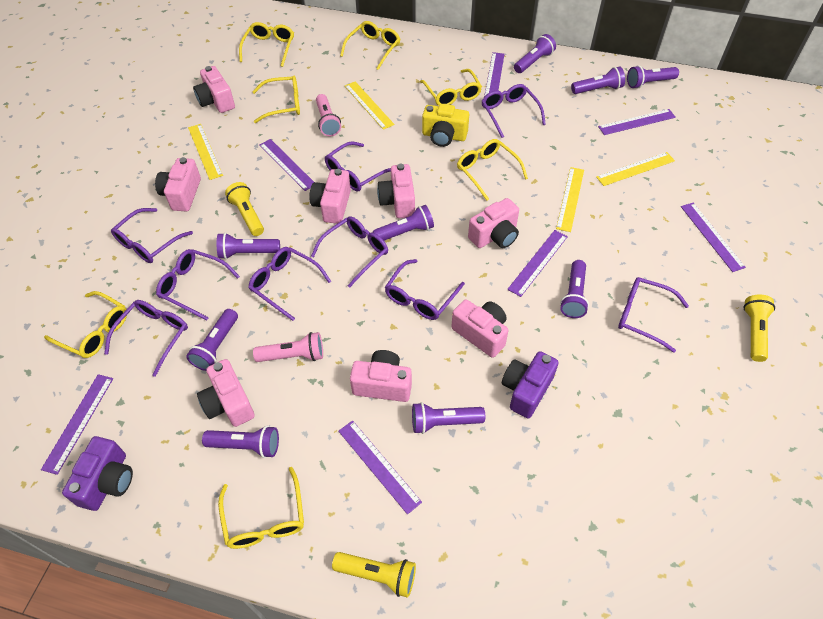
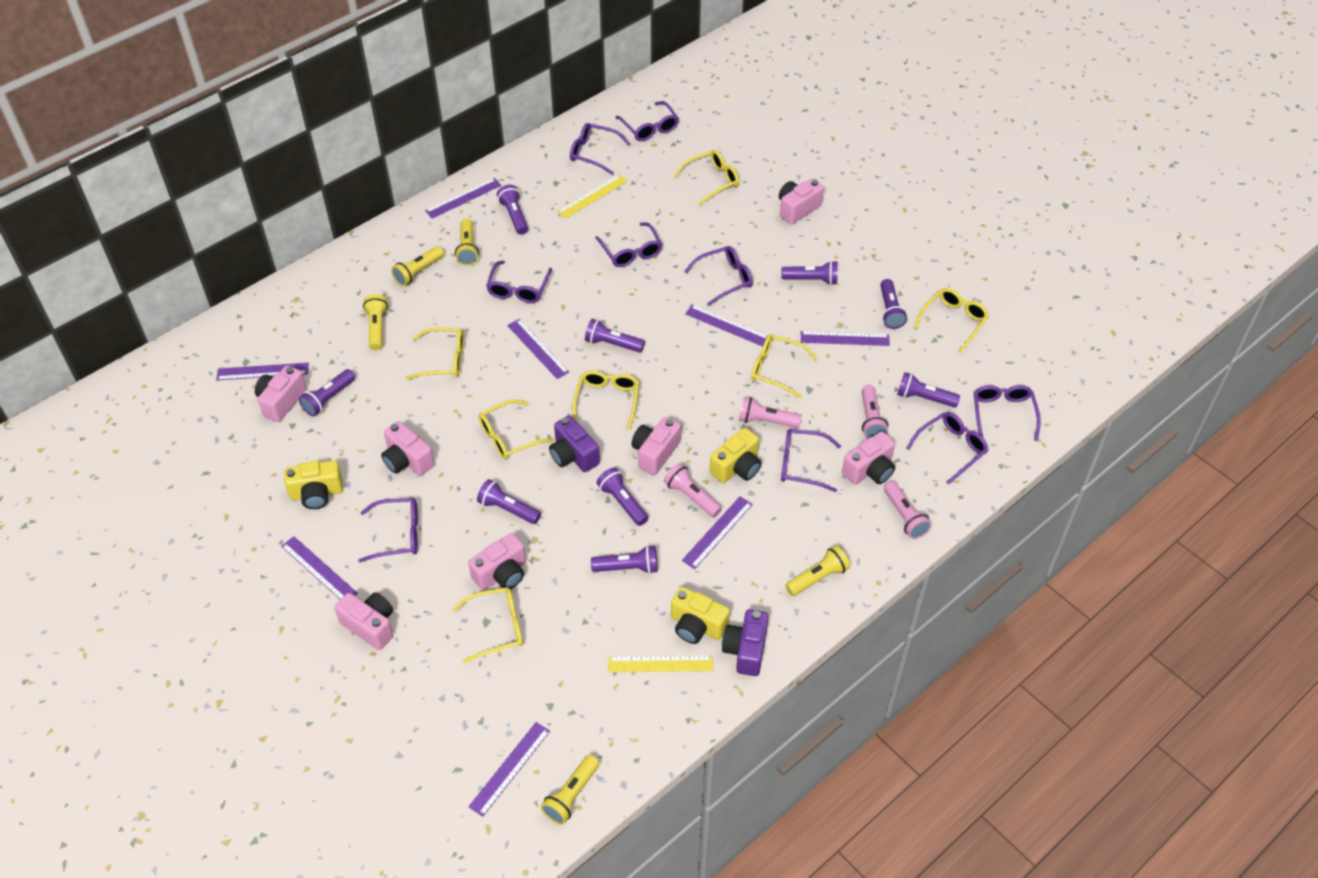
pink camera: [155,157,201,211] [193,66,235,113] [197,359,255,427] [309,169,351,224] [350,350,412,402] [377,164,415,218] [451,299,508,358] [468,198,519,248] = 8 -> [255,366,307,422] [334,593,393,650] [381,421,434,476] [468,533,526,590] [631,417,681,475] [779,178,824,224] [842,432,895,484] = 7
pink flashlight: [253,332,323,362] [316,94,341,137] = 2 -> [664,463,722,517] [739,397,802,428] [862,385,888,439] [884,481,932,539] = 4
purple ruler: [41,374,113,475] [259,139,314,191] [338,420,422,514] [484,52,505,97] [507,230,568,297] [598,109,676,135] [681,203,746,272] = 7 -> [216,363,309,380] [281,536,358,600] [425,178,501,218] [468,722,550,817] [507,319,569,379] [682,496,753,569] [685,305,767,347] [801,331,890,346] = 8
yellow camera: [422,104,469,147] = 1 -> [284,460,343,509] [671,587,730,644] [710,428,762,483] = 3
yellow flashlight: [225,182,264,236] [332,552,416,598] [744,295,775,362] = 3 -> [363,294,388,350] [391,246,444,286] [455,219,479,266] [541,755,600,825] [785,546,850,596] = 5
yellow ruler: [188,124,223,180] [345,81,395,130] [556,167,584,232] [596,152,675,186] = 4 -> [557,175,627,219] [608,655,713,672] = 2

